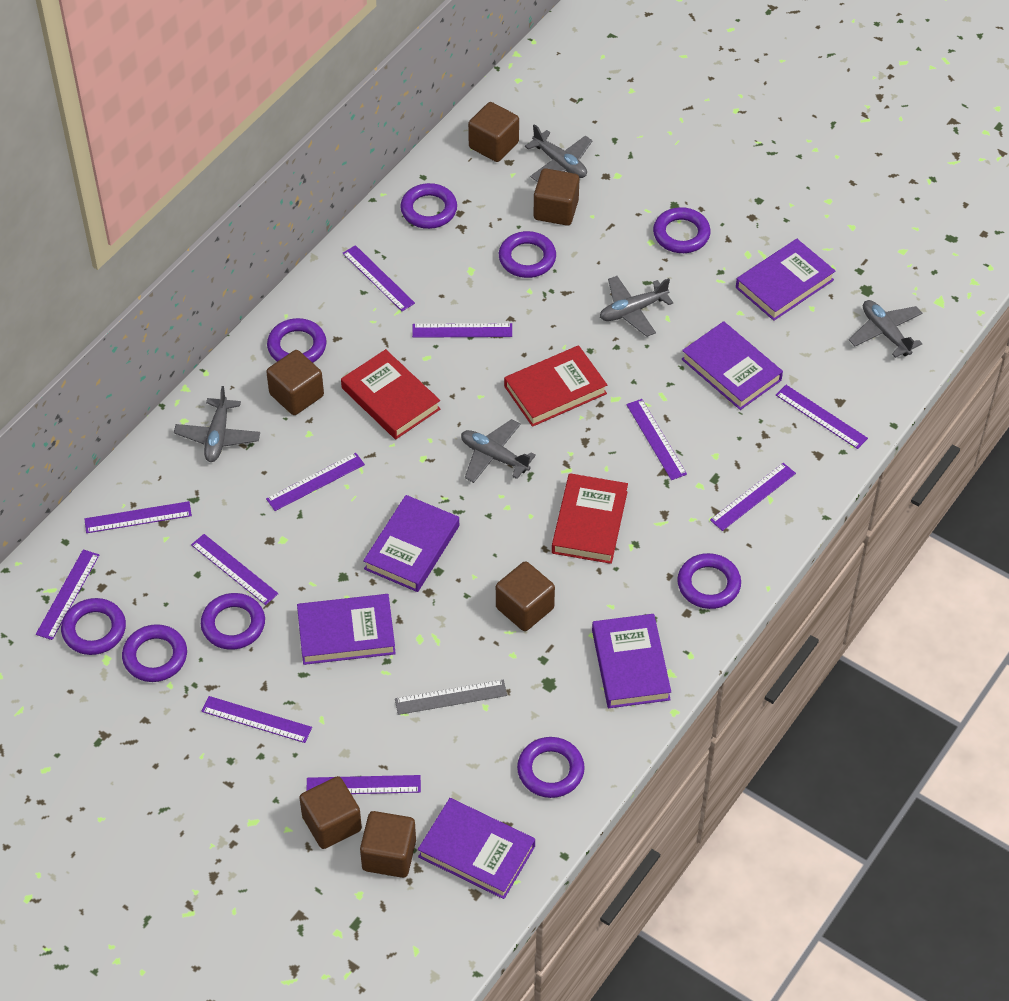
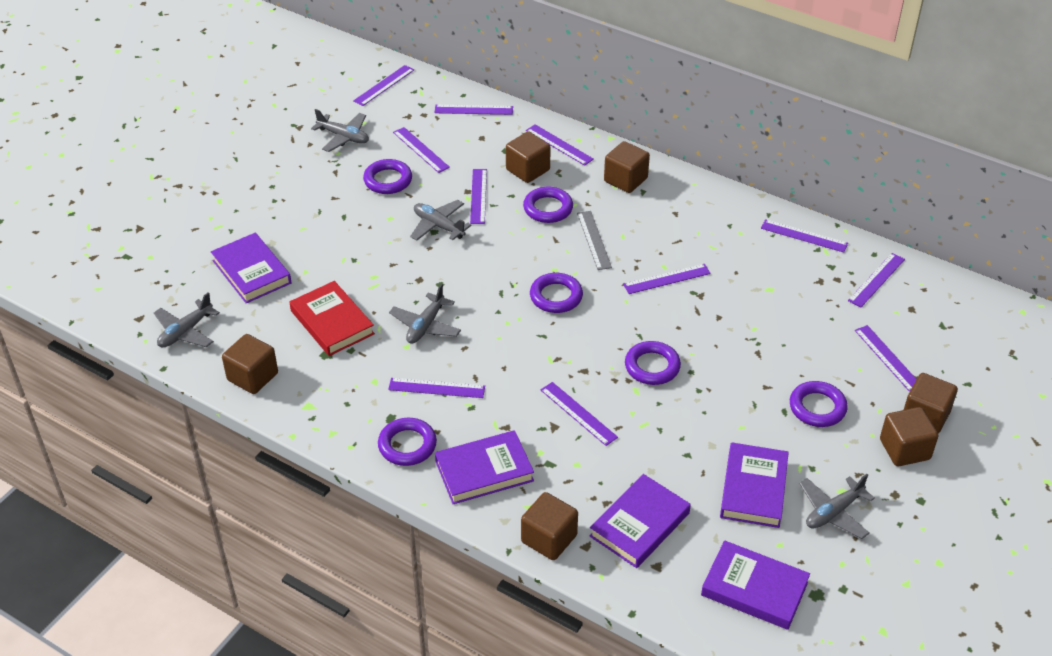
purple book: [297,594,396,665] [363,495,459,592] [418,798,535,899] [592,614,671,708] [682,321,783,410] [736,239,835,321] = 6 -> [211,233,291,303] [435,430,534,504] [589,474,691,568] [701,540,810,630] [720,442,789,528] = 5
purple ring: [61,598,126,655] [122,624,187,682] [201,593,265,650] [267,318,326,363] [400,183,457,229] [499,231,556,278] [517,737,585,798] [653,207,711,253] [677,553,741,609] = 9 -> [363,159,412,194] [378,418,437,466] [523,187,573,223] [530,273,583,313] [625,341,681,385] [790,381,848,427] = 6
red book: [341,349,440,439] [504,345,607,427] [552,473,628,564] = 3 -> [289,281,375,356] = 1

